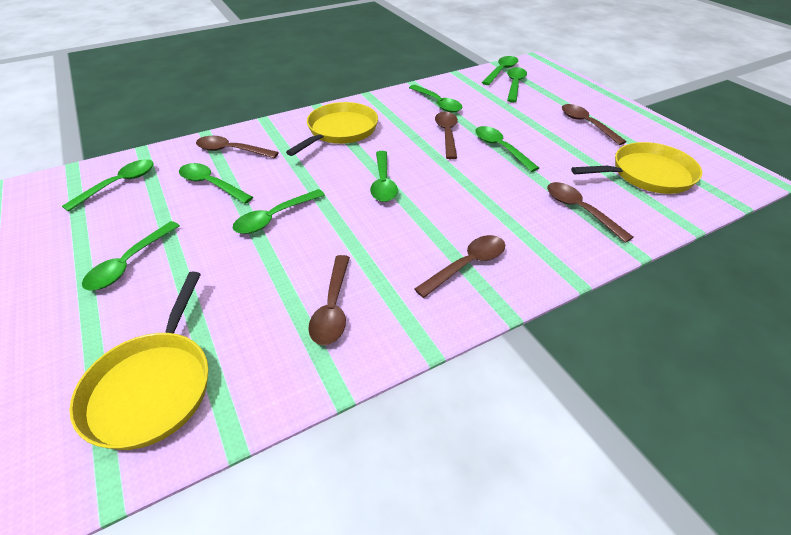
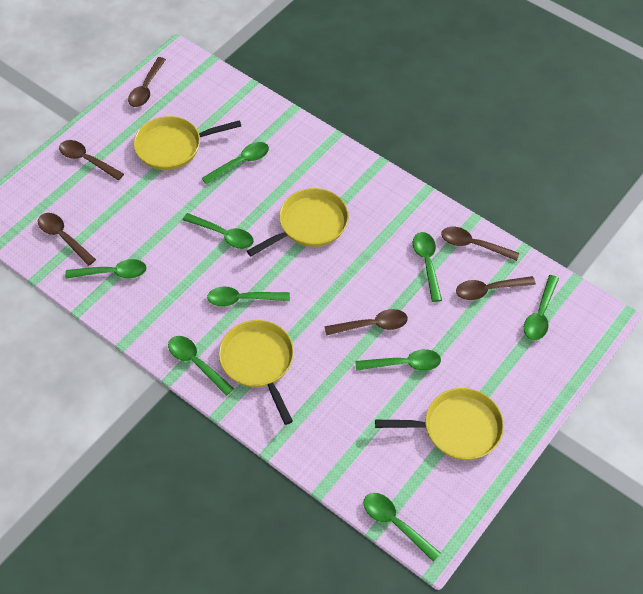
yellow pan: [69,272,209,450] [286,102,378,156] [571,142,702,194] = 3 -> [134,116,241,170] [219,320,294,425] [247,188,349,256] [375,388,504,460] = 4

